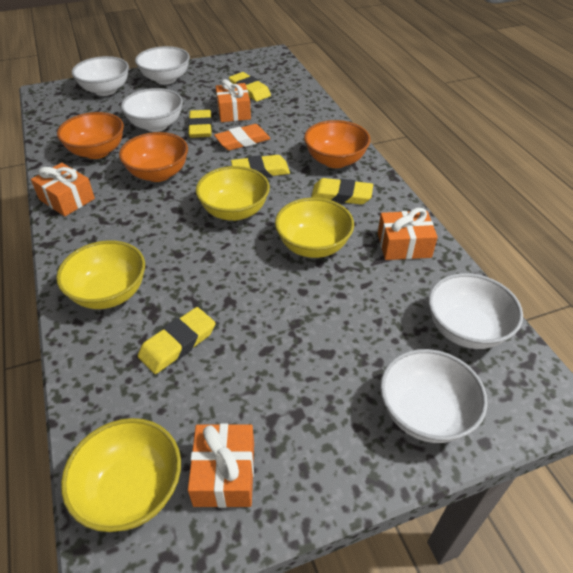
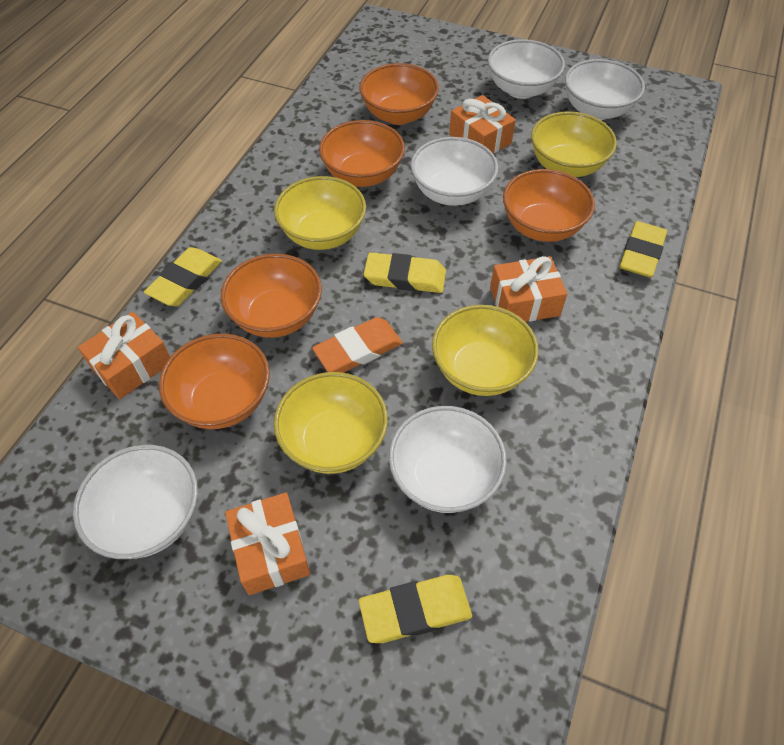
orange bowl: [57,112,124,159] [119,132,188,182] [304,120,371,168] = 3 -> [159,334,270,429] [221,254,322,338] [319,120,405,187] [359,63,439,125] [503,169,595,242] = 5
yellow eraser: [138,307,216,374] [188,110,212,138] [229,72,271,102] [231,155,290,178] [311,178,373,204] = 5 -> [144,247,222,306] [359,575,472,643] [364,252,446,293] [619,221,667,278] = 4

